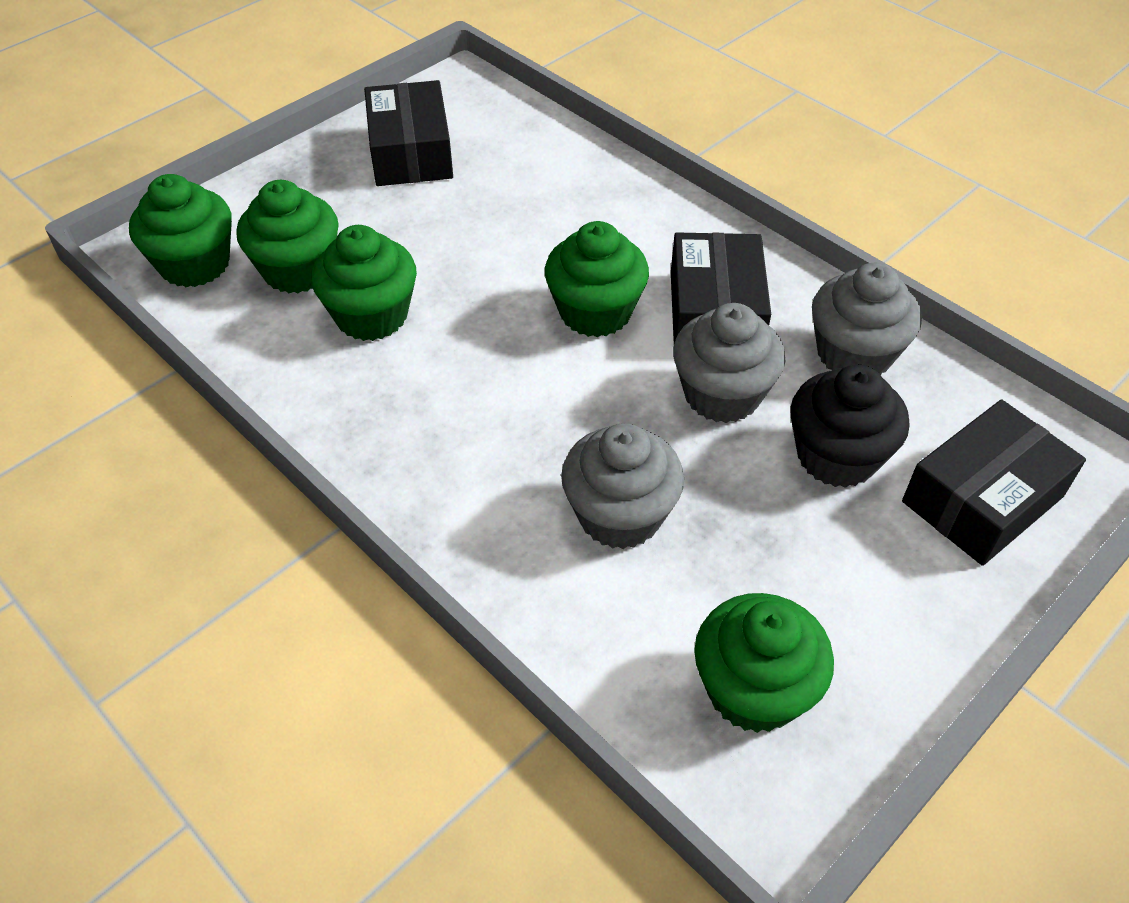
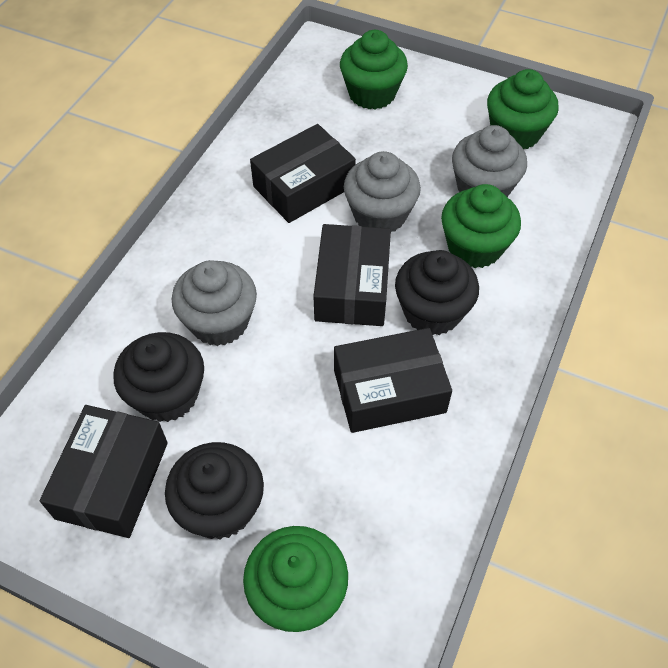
black box: [364,80,453,186] [671,232,771,343] [902,399,1086,566] = 3 -> [40,405,168,538] [250,124,356,223] [313,224,391,326] [334,328,452,433] = 4
black cupcake: [790,364,909,488] = 1 -> [113,332,204,422] [165,442,264,539] [395,250,479,335] = 3
green cupcake: [129,174,232,287] [236,180,339,293] [311,225,417,341] [545,221,649,337] [694,593,834,733] = 5 -> [243,526,348,632] [340,30,408,109] [441,184,521,268] [487,69,559,149] = 4

